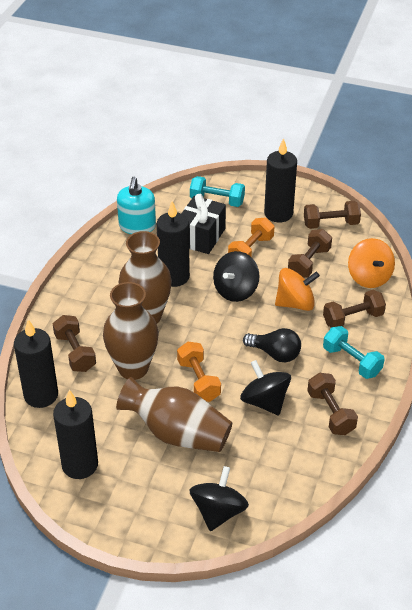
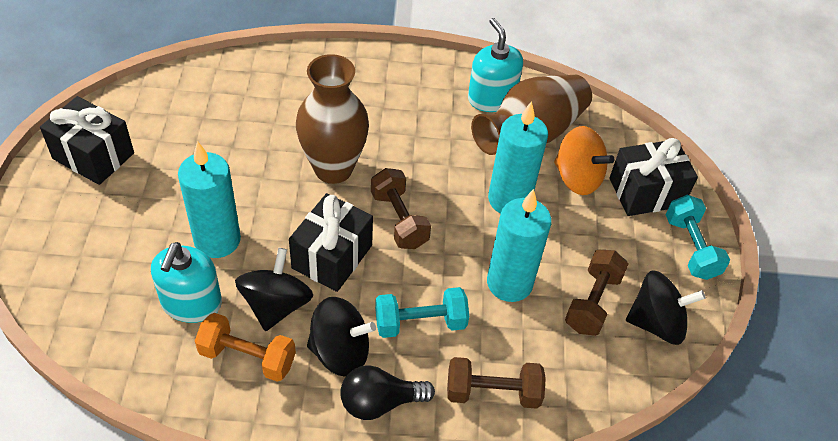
black candle: [14,319,58,408] [53,390,98,479] [157,201,190,287] [264,138,297,223] = 4 -> none = 0
black gift: [181,194,226,254] = 1 -> [40,96,134,185] [289,193,373,292] [609,138,698,216] = 3
brown dumbbell: [53,315,96,372] [288,229,332,278] [304,201,361,229] [307,373,358,435] [323,290,386,328] = 5 -> [371,168,431,249] [447,357,546,409] [565,250,629,336] = 3
brown vase: [103,282,159,380] [116,377,232,452] [119,231,172,324] = 3 -> [296,54,369,184] [471,75,592,155] = 2
orange dumbbell: [177,342,221,402] [228,218,275,257] = 2 -> [195,313,296,382] = 1
orange spinning top: [275,268,320,311] [348,238,395,288] = 2 -> [554,126,614,195] = 1
turquoise candle: none = 0 -> [178,141,241,258] [487,189,552,302] [488,101,548,213] = 3
turquoise soap dispenser: [117,177,156,234] = 1 -> [151,242,222,323] [468,18,523,112] = 2

